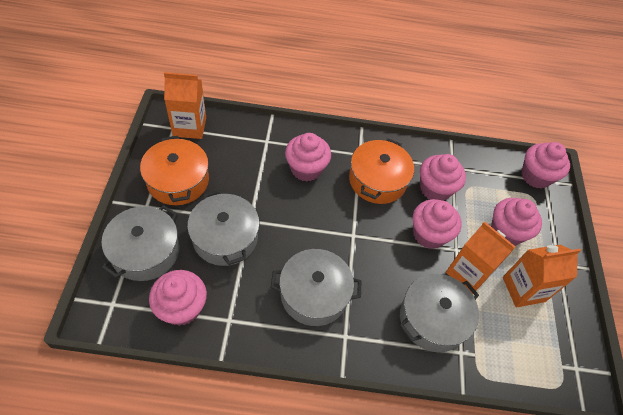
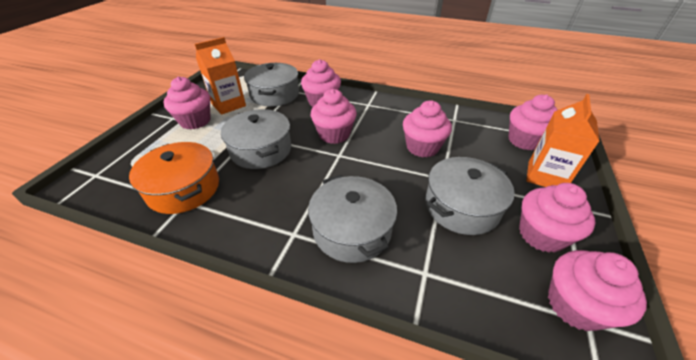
orange carton: [164,72,206,139] [446,222,515,294] [503,245,581,307] = 3 -> [195,37,246,115] [526,94,600,187] = 2
orange pot: [140,136,209,205] [349,138,414,204] = 2 -> [129,142,219,214] = 1
pink cupcake: [149,270,207,326] [285,133,331,182] [413,199,462,249] [420,154,466,201] [491,198,542,246] [521,142,570,188] = 6 -> [163,77,210,130] [301,59,341,107] [311,89,357,144] [403,101,452,157] [509,94,557,151] [519,183,596,253] [548,250,647,331] = 7

